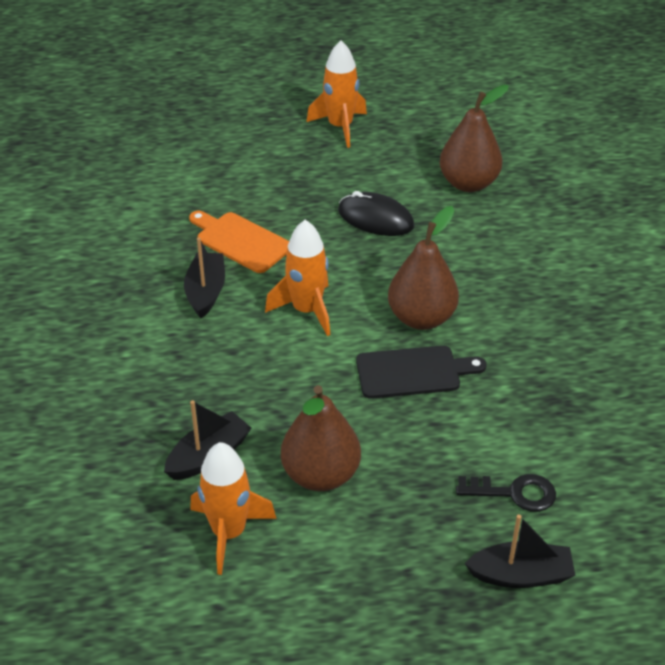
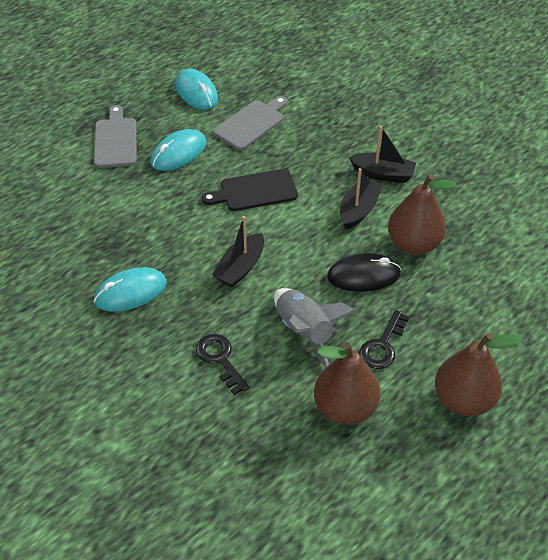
black key: [456,474,556,512] = 1 -> [196,334,249,395] [359,310,410,369] = 2
grey cutting board: none = 0 -> [94,105,137,168] [213,96,288,150] = 2
grey rocket: none = 0 -> [274,288,356,367] = 1
orange cutting board: [189,211,289,273] = 1 -> none = 0
orange rocket: [190,442,276,575] [265,220,330,336] [307,41,367,148] = 3 -> none = 0
turquoise mouse: none = 0 -> [94,267,167,312] [151,129,206,171] [175,69,218,110] = 3

